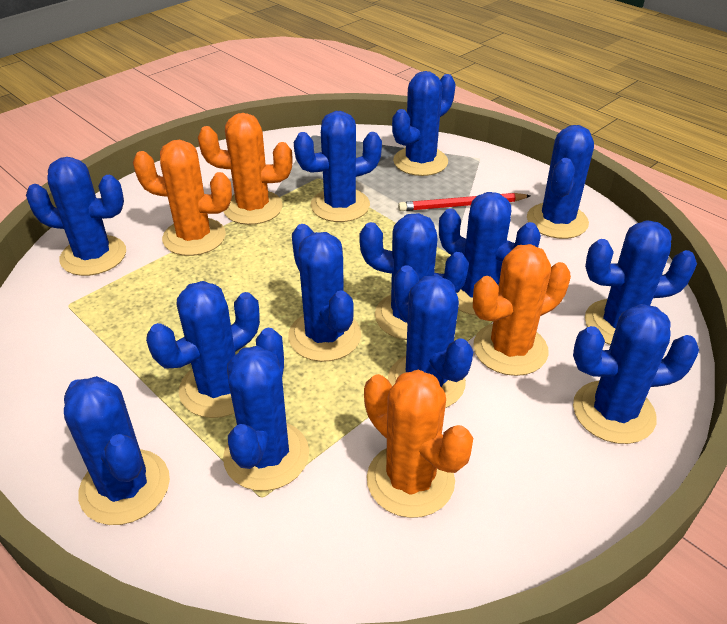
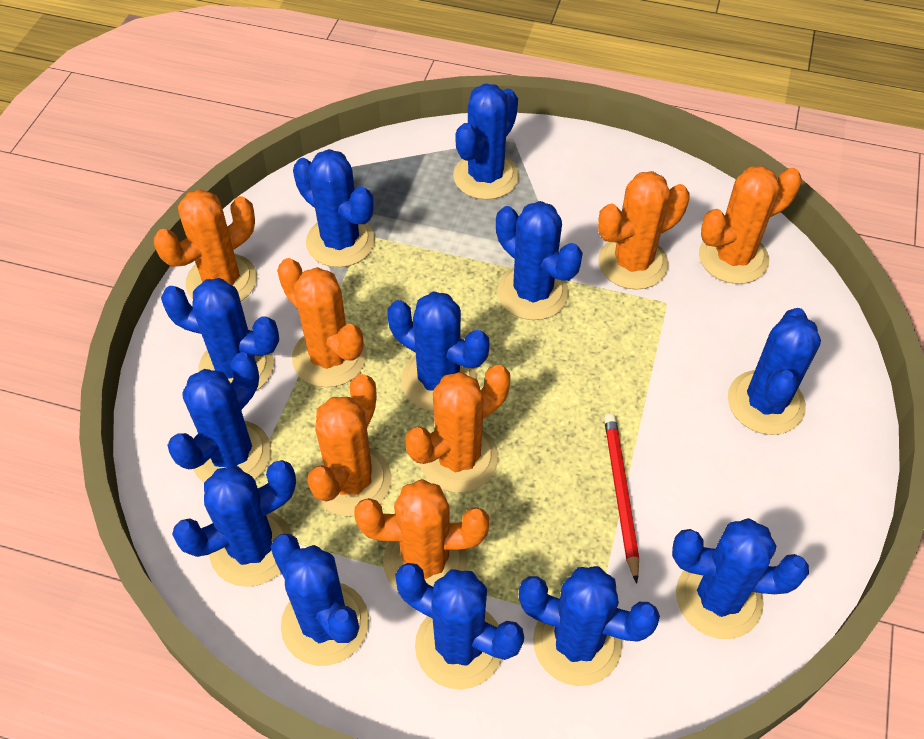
blue cactus: [26,157,126,276] [64,376,170,525] [146,281,260,418] [223,328,309,491] [288,224,361,362] [294,111,382,222] [360,213,469,340] [388,265,473,408] [392,71,456,176] [439,192,541,316] [527,125,594,239] [573,304,699,444] [585,220,697,345] = 13 -> [161,278,279,391] [168,352,271,482] [172,460,296,587] [271,534,369,666] [293,149,375,267] [387,292,489,411] [395,563,524,690] [453,83,519,200] [496,201,583,320] [519,566,660,686] [672,518,809,639] [728,308,821,435] = 12
orange cactus: [133,140,232,256] [198,113,293,225] [364,370,473,518] [473,244,571,376] = 4 -> [154,189,257,301] [277,258,367,387] [307,374,392,516] [354,479,489,591] [405,365,510,492] [598,171,690,290] [699,166,802,284] = 7

